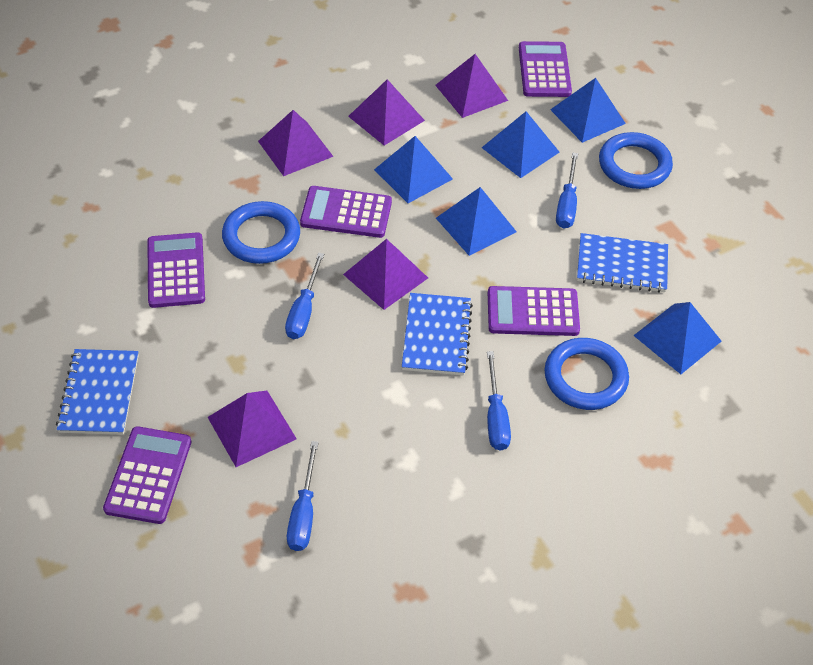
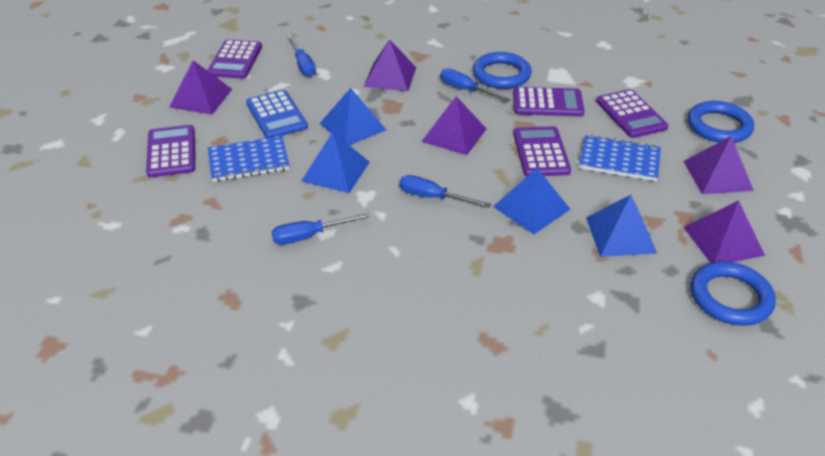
blue calculator: none = 0 -> [246,90,308,138] = 1
blue notebook: [56,349,139,435] [402,293,473,376] [577,233,668,293] = 3 -> [208,136,290,182] [579,135,661,181] = 2
blue pyramid: [374,136,453,203] [436,187,517,256] [482,111,559,178] [550,78,626,143] [633,302,722,374] = 5 -> [301,132,370,193] [320,88,386,145] [493,168,571,234] [586,195,657,257] = 4

